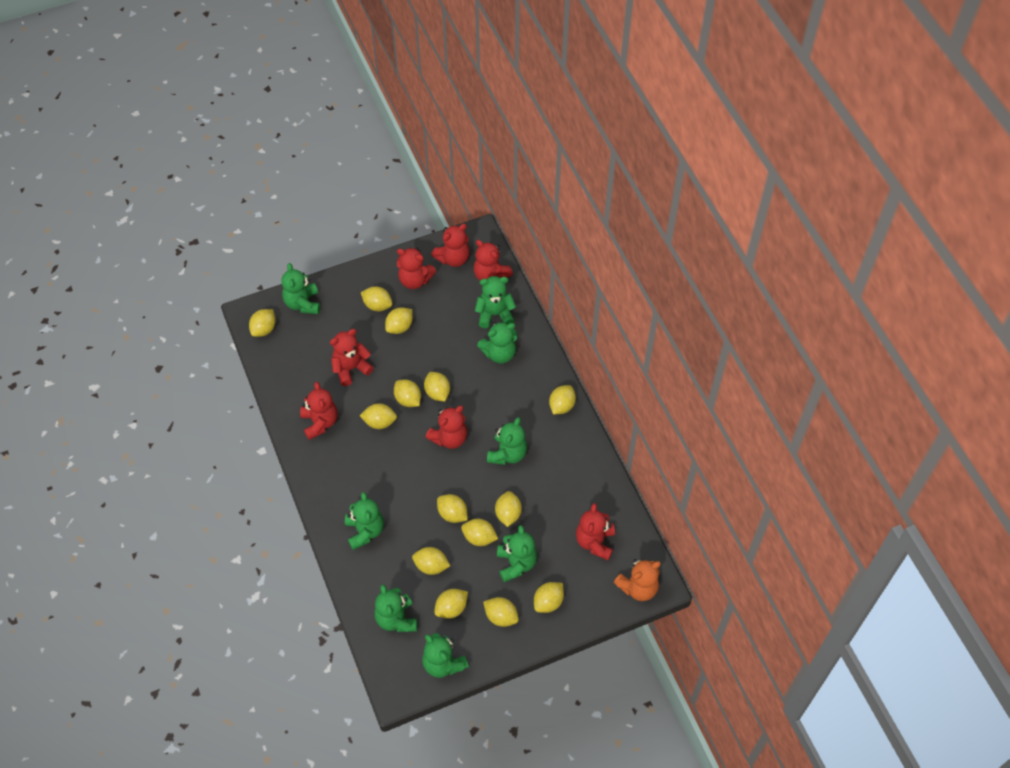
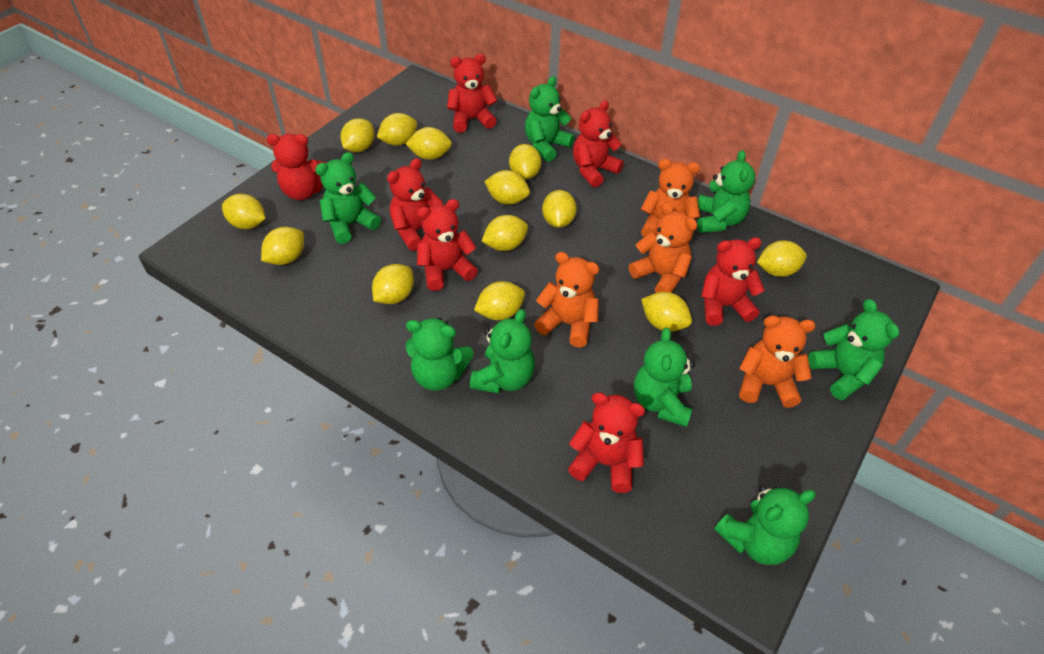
orange teddy bear: [614,559,661,601] = 1 -> [534,252,599,348] [629,202,697,293] [641,159,700,242] [739,315,816,408] = 4
yellow lemon: [249,309,276,337] [360,403,397,429] [361,286,393,311] [385,307,413,334] [394,379,421,407] [412,547,450,575] [424,372,450,402] [434,589,468,619] [437,494,468,523] [461,519,498,546] [483,597,519,627] [495,491,522,527] [534,582,564,613] [549,385,576,414] = 14 -> [222,194,266,229] [261,227,304,265] [340,118,375,152] [372,264,414,304] [377,113,417,146] [406,127,452,160] [474,281,525,320] [482,215,528,251] [484,170,530,205] [509,144,541,180] [542,190,577,228] [641,292,692,332] [757,240,807,277] = 13

